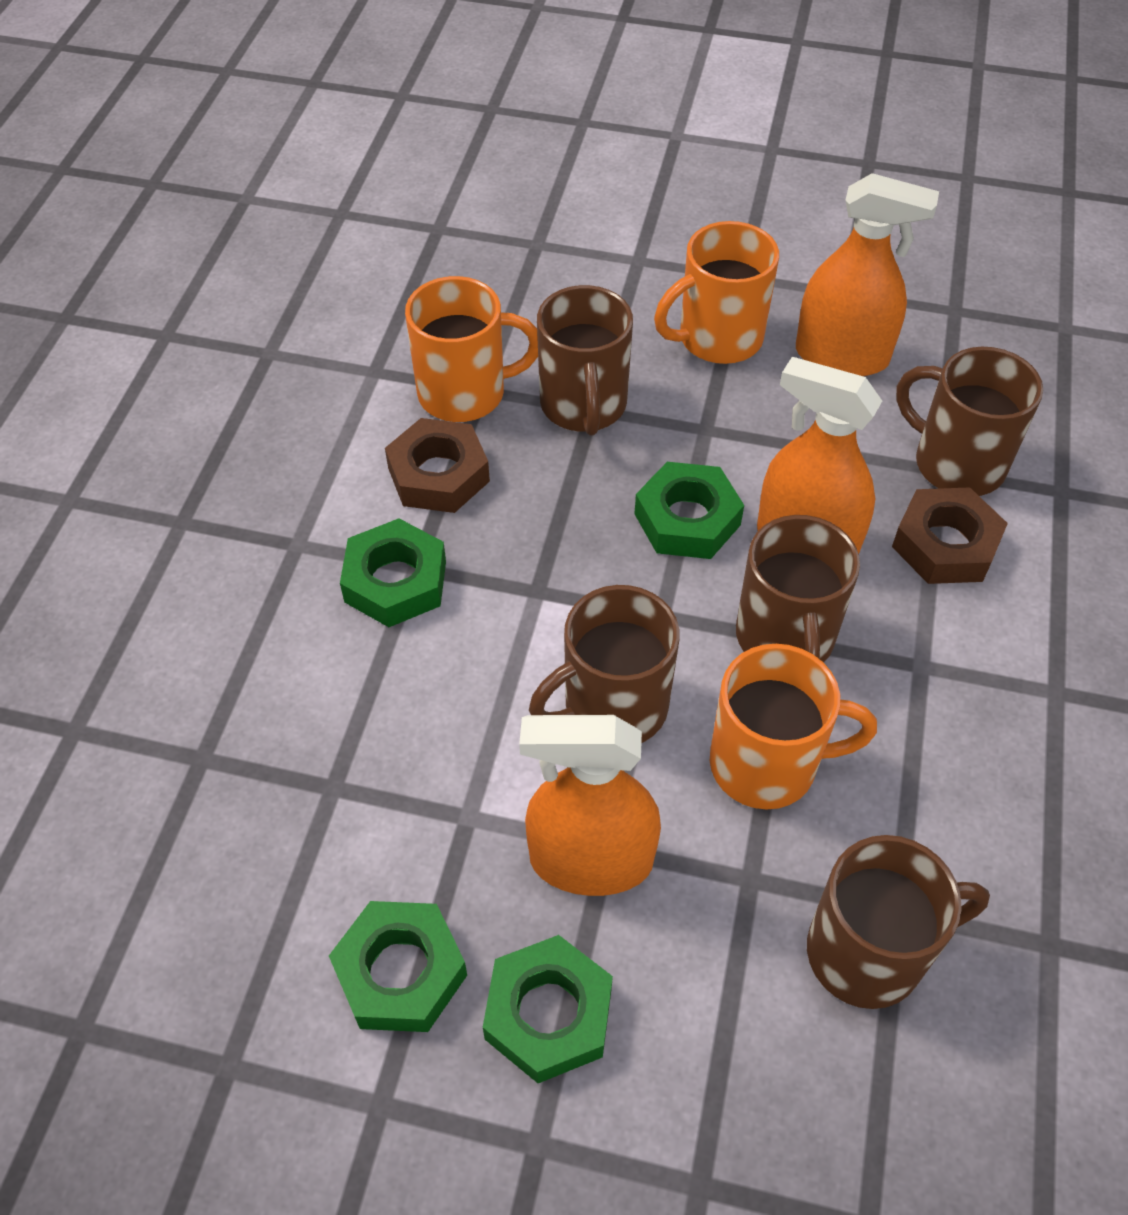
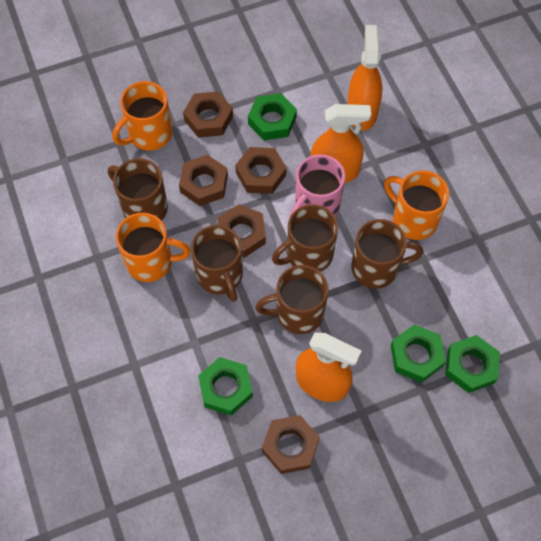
brown nut: [385,418,490,513] [892,487,1008,584] = 2 -> [179,155,228,206] [183,91,233,138] [218,204,266,258] [235,147,287,194] [262,415,320,474] = 5
pink mug: none = 0 -> [289,154,345,218] = 1

